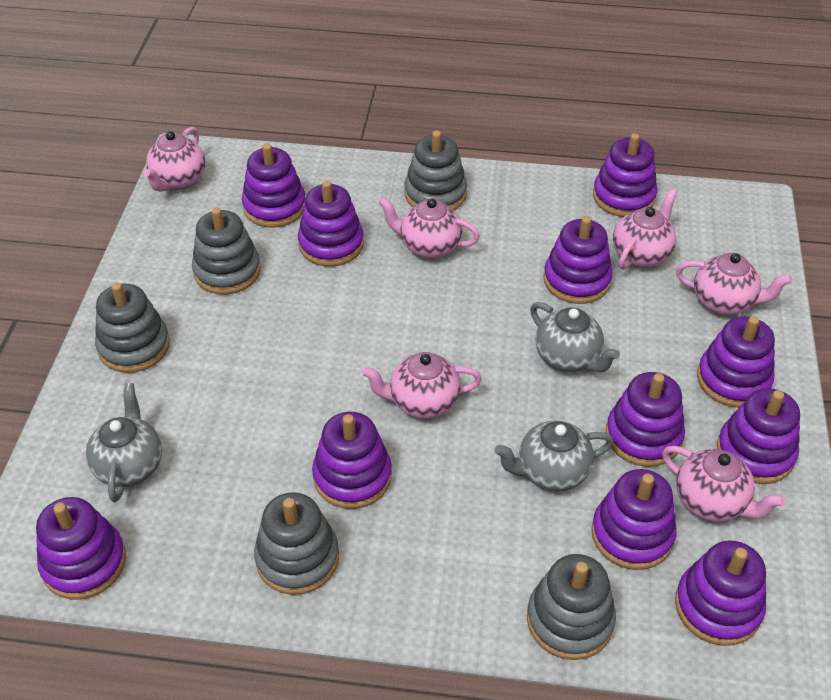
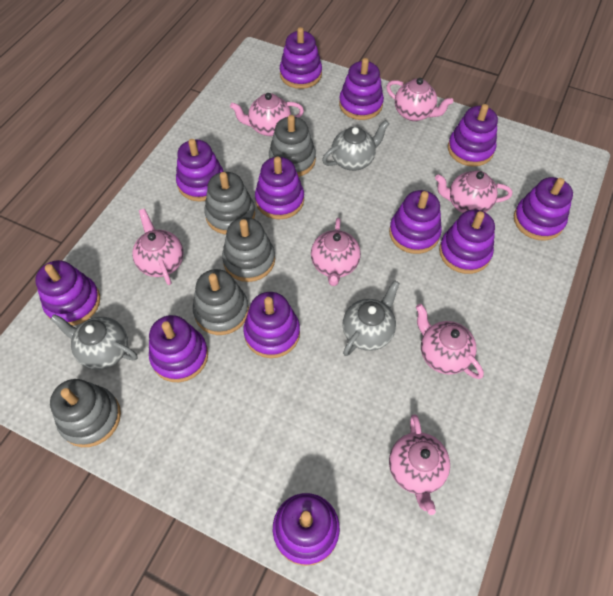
pink teapot: [143,127,205,192] [362,352,482,419] [378,197,480,259] [613,189,677,270] [662,446,785,522] [676,253,792,315] = 6 -> [132,208,183,285] [230,93,304,136] [311,218,361,286] [386,78,453,121] [389,414,450,515] [416,304,484,379] [435,170,512,213] = 7
purple stacking toy: [36,497,126,600] [242,143,305,228] [298,180,364,267] [312,412,392,509] [544,216,613,304] [591,469,677,570] [593,133,658,217] [606,372,685,467] [675,541,766,646] [697,316,775,408] [717,388,800,484] = 11 -> [35,260,100,326] [149,315,208,382] [176,139,224,202] [243,292,300,358] [255,157,304,219] [273,493,340,566] [280,27,322,89] [339,58,384,120] [389,190,442,254] [439,210,495,274] [448,104,498,167] [514,177,573,241] = 12

